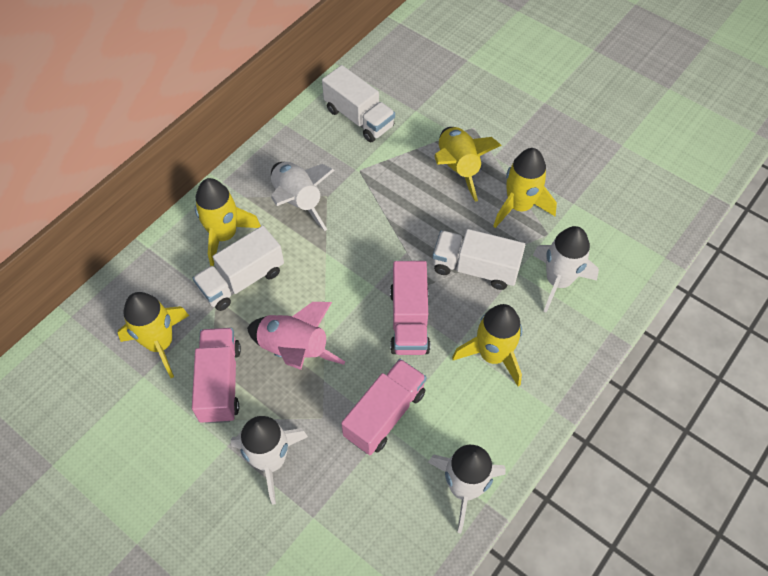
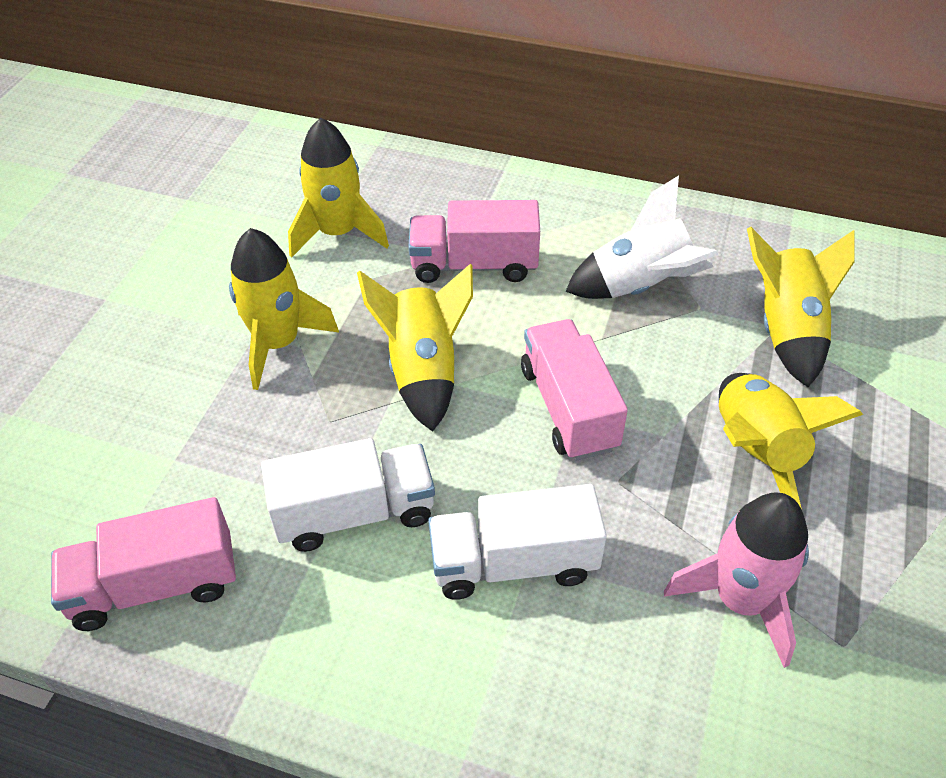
white rocket: [231,416,308,505] [271,162,335,231] [428,445,506,533] [533,226,599,313] = 4 -> [565,175,718,299] = 1
white truck: [193,226,284,311] [322,65,395,142] [432,229,525,290] = 3 -> [261,438,435,552] [428,484,607,600] = 2

